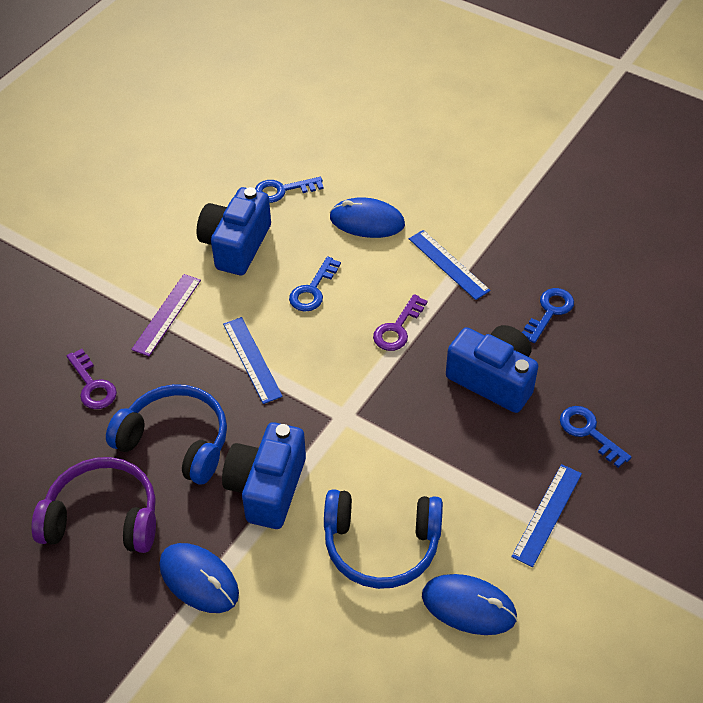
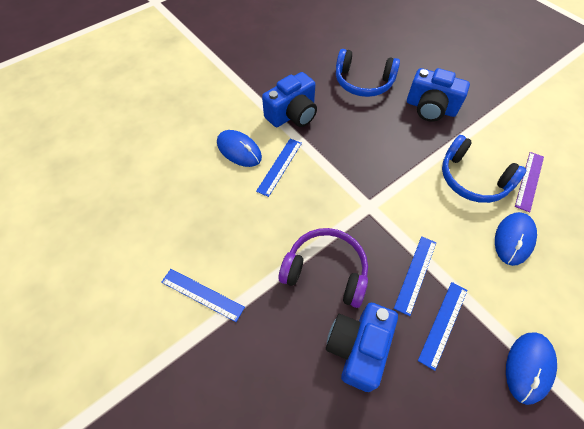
blue key: [255,177,324,203] [289,256,341,312] [522,288,574,343] [560,406,631,468] = 4 -> none = 0
blue ruler: [223,317,283,404] [409,230,491,300] [511,464,582,567] = 3 -> [161,269,245,322] [256,139,302,197] [394,236,436,316] [418,282,467,371] = 4
purple key: [66,349,117,409] [373,294,428,351] = 2 -> none = 0

